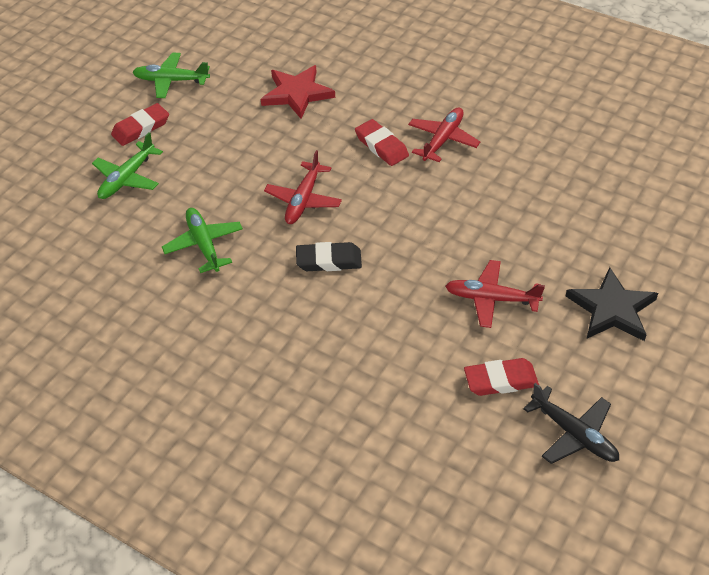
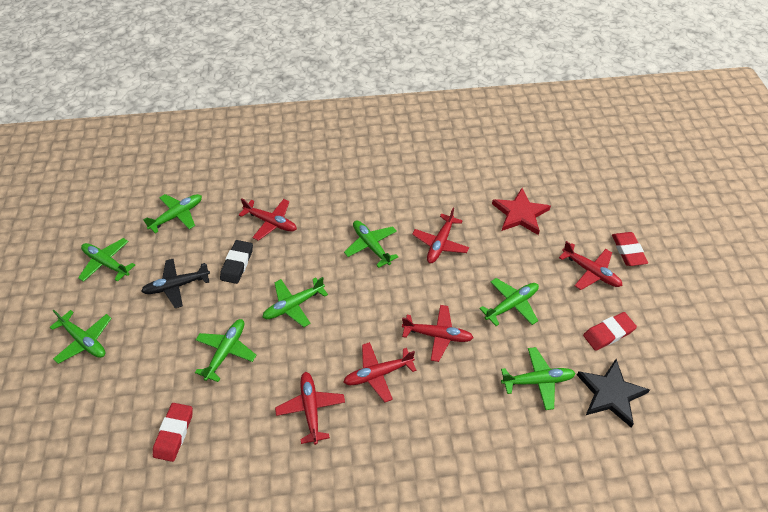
green plane: [92,132,163,199] [132,53,210,98] [162,208,243,273] = 3 -> [50,310,112,364] [78,238,135,282] [143,194,202,234] [195,319,256,382] [262,277,328,327] [344,221,398,268] [479,278,539,326] [501,347,576,410] = 8
red plane: [264,150,342,224] [408,107,480,162] [445,260,545,328] = 3 -> [239,198,297,241] [275,372,345,445] [343,342,417,402] [402,305,474,362] [412,208,469,263] [559,241,622,290] = 6

